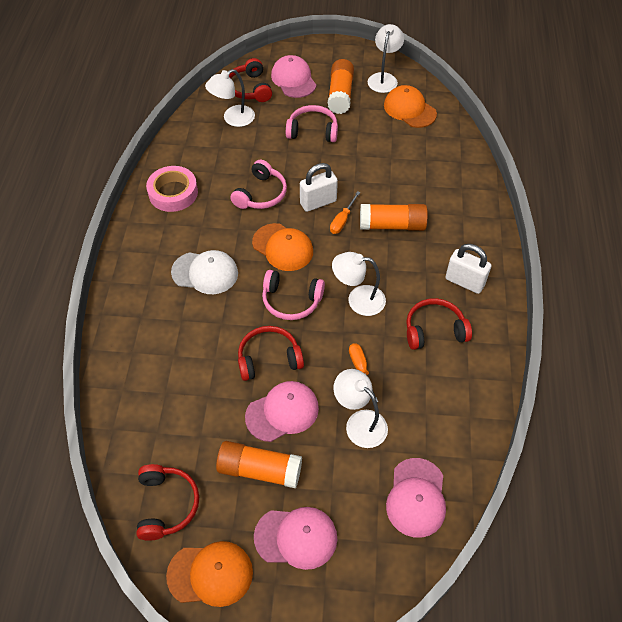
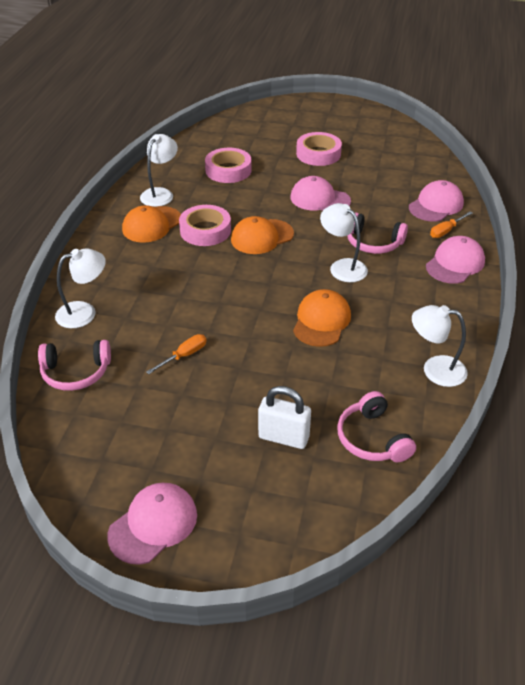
orange glue stick: [216,441,302,488] [327,59,354,114] [360,204,428,231] = 3 -> none = 0
pink tape: [146,166,198,212] = 1 -> [179,205,231,246] [205,148,252,183] [296,132,342,166] = 3
red headphones: [136,464,199,541] [229,58,272,102] [238,326,304,381] [406,298,472,350] = 4 -> none = 0
white cap: [171,250,238,294] = 1 -> none = 0
white padlock: [300,163,338,212] [446,244,491,294] = 2 -> [258,386,311,449] = 1

